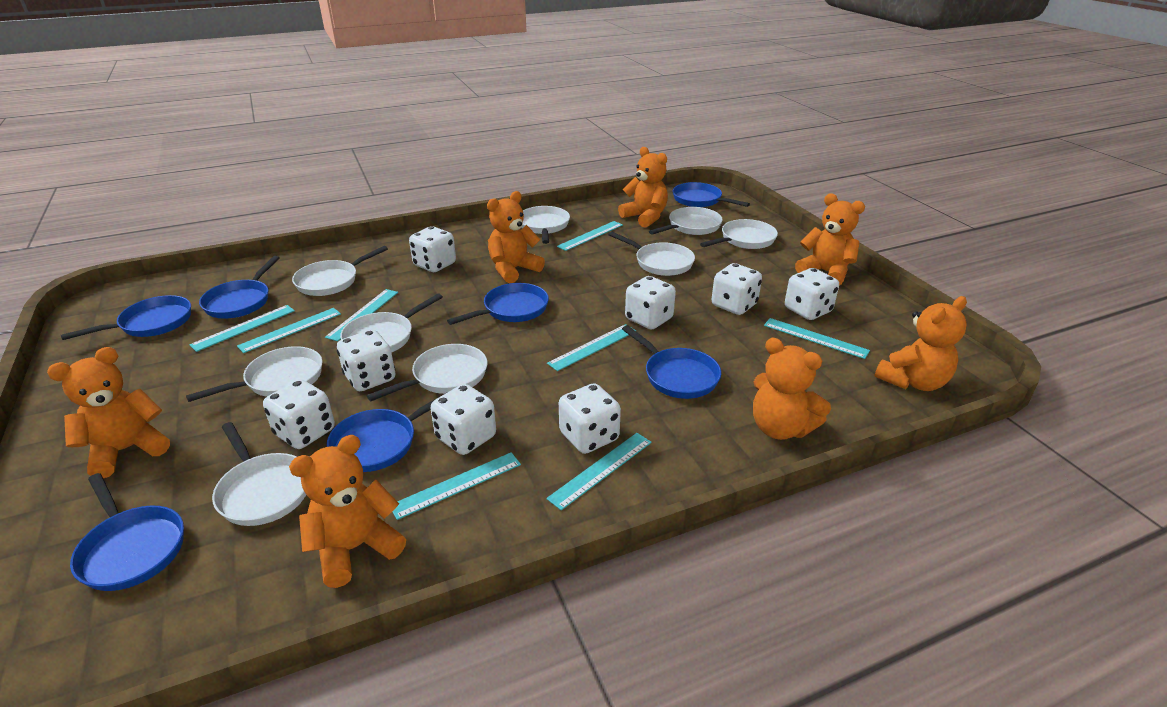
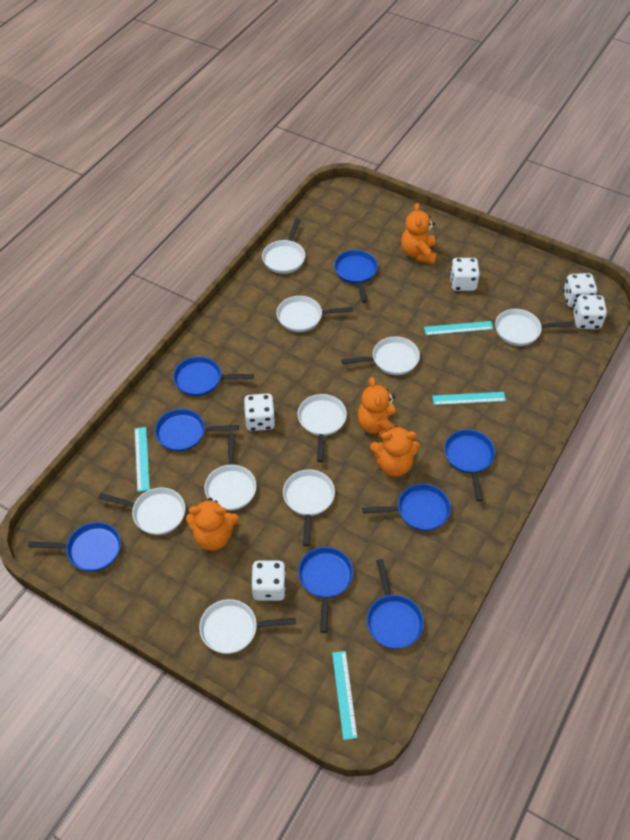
blue pan: [61,295,191,340] [70,473,184,591] [199,256,280,318] [327,393,446,472] [447,283,549,325] [622,325,721,399] [673,182,750,207] = 7 -> [28,522,121,572] [155,409,239,452] [173,356,254,396] [298,547,353,633] [334,250,378,303] [362,484,451,531] [367,559,424,649] [444,429,495,501] = 8
orange teddy bear: [47,347,170,478] [289,435,406,588] [487,191,545,283] [618,147,668,228] [753,338,831,440] [795,193,865,285] [874,296,967,391] = 7 -> [186,498,239,551] [357,377,400,437] [370,425,420,477] [401,203,437,264] = 4
turquoise ruler: [189,305,295,352] [237,308,341,353] [325,289,398,341] [392,452,521,520] [546,433,652,510] [547,324,636,371] [557,221,623,251] [764,318,870,359] = 8 -> [135,427,150,492] [332,651,358,740] [424,321,493,335] [432,392,506,405] = 4
white dice: [263,379,335,449] [337,330,396,391] [409,226,456,272] [431,384,496,455] [559,383,621,454] [625,276,676,329] [711,263,762,315] [785,268,839,320] = 8 -> [244,394,275,431] [251,561,286,601] [450,258,480,291] [563,273,597,307] [573,295,607,329] = 5

